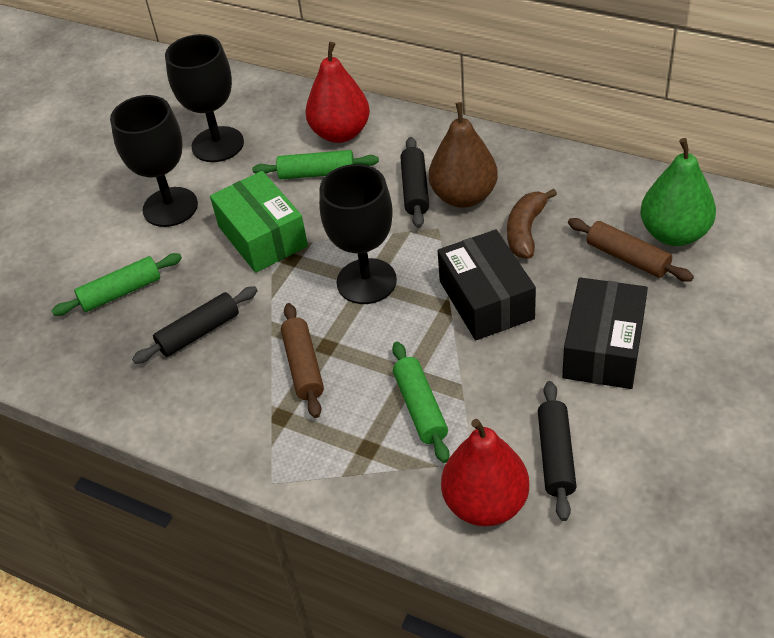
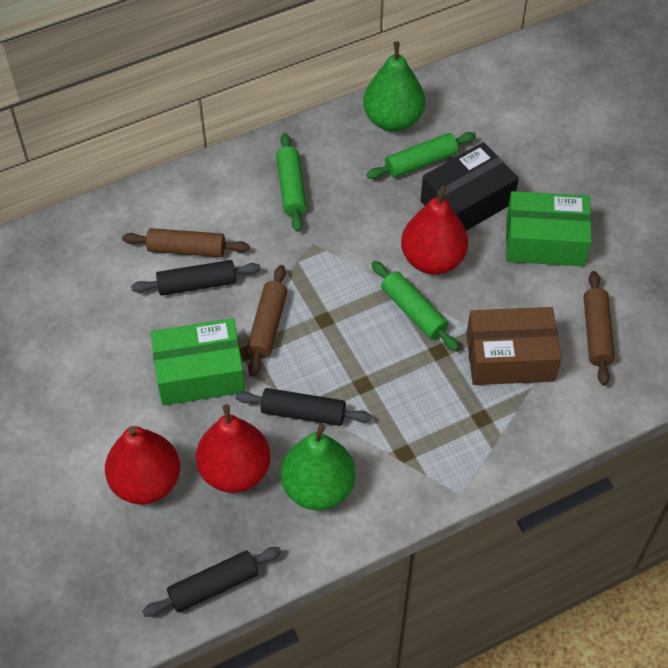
black box: [437,229,536,340] [562,277,648,389] = 2 -> [421,142,519,231] = 1
black goblet: [110,95,198,227] [165,34,244,162] [319,164,397,304] = 3 -> none = 0
brown banana: [507,189,557,259] = 1 -> none = 0
brown box: none = 0 -> [466,307,562,385] = 1
brown pear: [429,102,498,208] = 1 -> none = 0
brown rolling pin: [281,303,324,418] [568,218,694,282] = 2 -> [122,228,249,257] [247,265,287,377] [584,271,615,385] = 3
green box: [210,171,308,273] = 1 -> [150,318,245,406] [506,191,592,266] = 2
green pear: [640,138,716,246] = 1 -> [281,423,356,510] [363,41,425,132] = 2
red pear: [305,42,370,143] [441,419,529,526] = 2 -> [105,426,180,504] [196,404,271,493] [401,185,468,275] = 3

